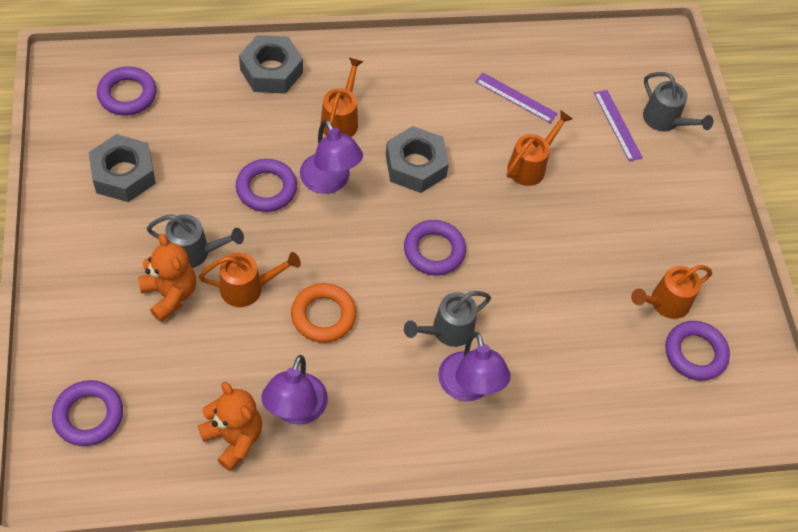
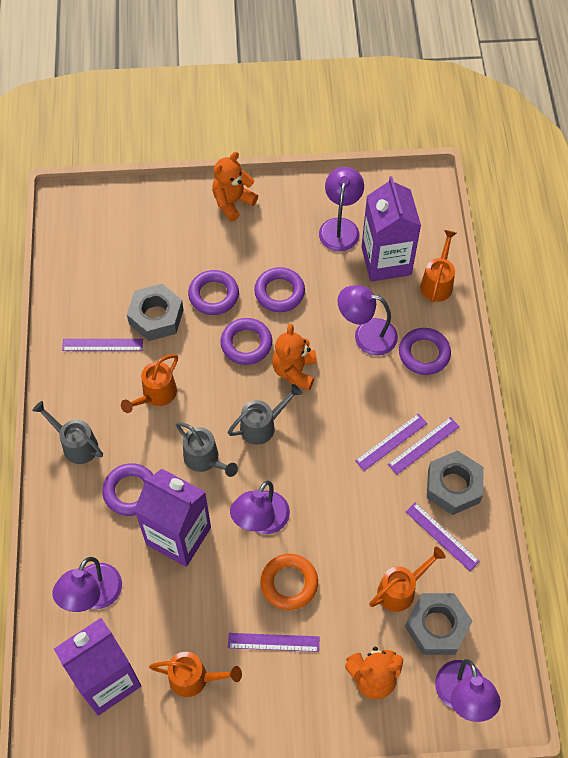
orange teddy bear: [138,234,196,322] [198,382,262,471] = 2 -> [212,152,258,221] [272,324,317,390] [345,647,403,699] = 3
purple carton: none = 0 -> [54,618,141,716] [134,469,211,567] [361,176,421,282] = 3
purple lamp: [261,355,328,425] [300,120,363,194] [438,332,510,401] = 3 -> [52,557,122,612] [230,481,290,534] [319,167,364,251] [338,285,398,356] [435,659,501,722] = 5
purple ruler: [475,73,558,123] [594,90,643,161] = 2 -> [62,339,143,351] [228,633,319,652] [355,414,427,471] [388,417,460,474] [405,502,480,571] = 5

